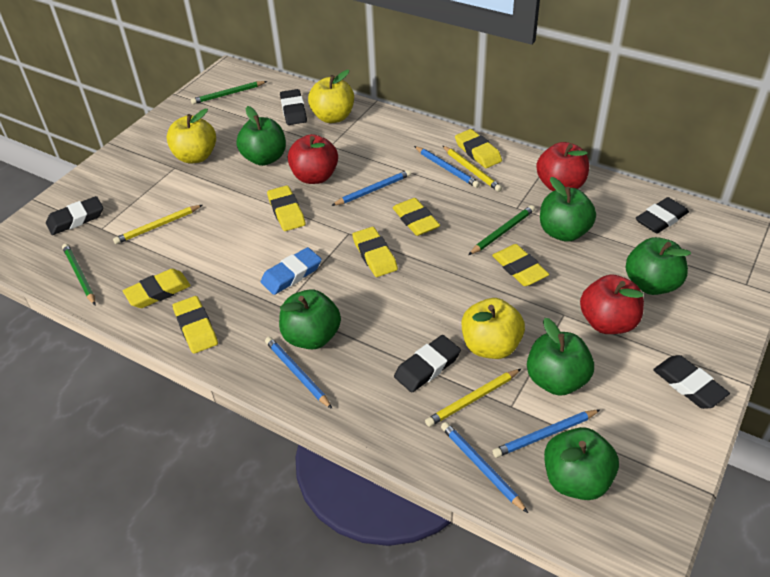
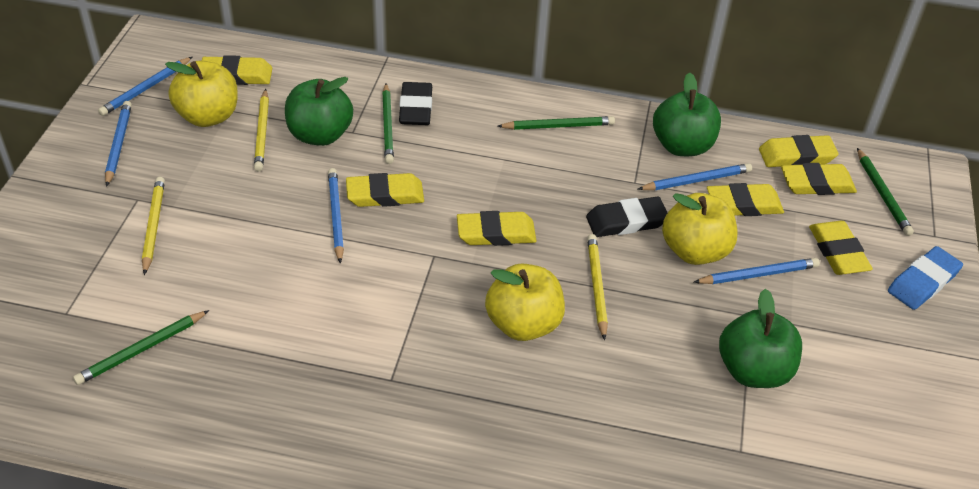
black eraser: [46,196,103,235] [280,89,307,125] [394,335,461,393] [636,197,689,234] [653,355,730,409] = 5 -> [399,82,432,125] [586,196,667,237] = 2
green apple: [237,106,286,166] [279,289,341,349] [527,318,594,396] [540,177,596,242] [544,427,619,500] [626,237,691,295] = 6 -> [285,77,353,146] [653,72,721,156] [719,289,802,388] = 3
green pencil: [62,244,96,305] [191,81,267,104] [469,205,535,255] = 3 -> [73,310,209,385] [382,83,394,164] [497,116,615,130] [857,148,914,236] = 4
red apple: [288,134,338,184] [536,142,589,191] [580,274,644,334] = 3 -> none = 0

